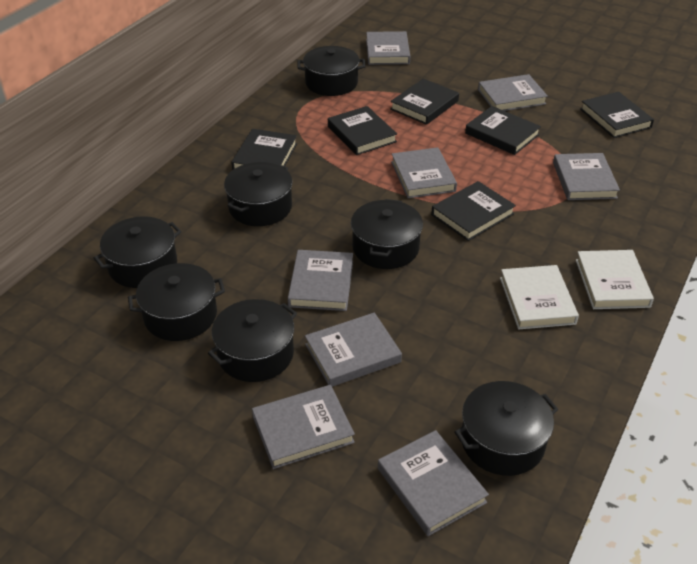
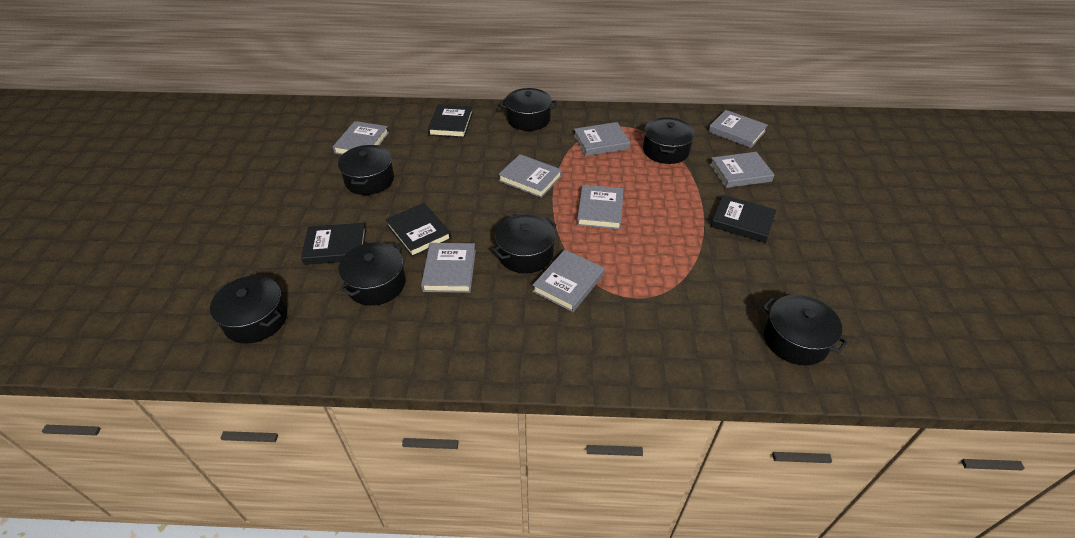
black book: [231,129,297,170] [328,106,397,155] [390,79,459,125] [431,181,516,241] [465,106,541,155] [580,92,654,138] = 6 -> [301,223,366,265] [385,203,452,257] [428,104,473,138] [711,195,776,243] = 4
white book: [500,265,579,329] [576,250,654,309] = 2 -> none = 0

